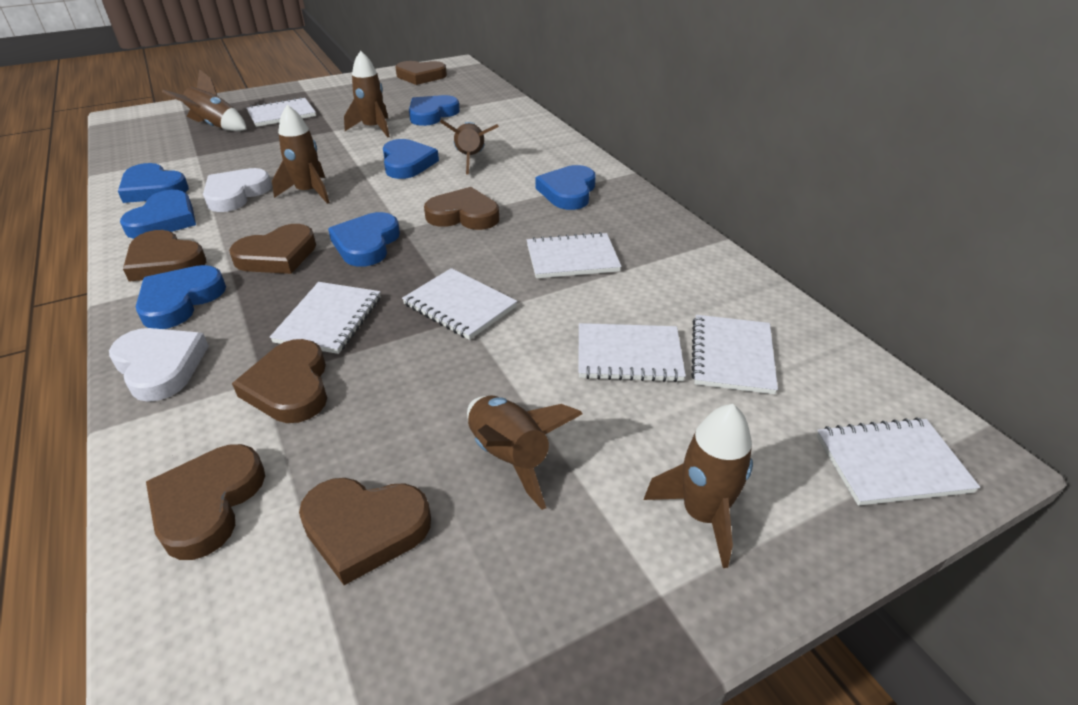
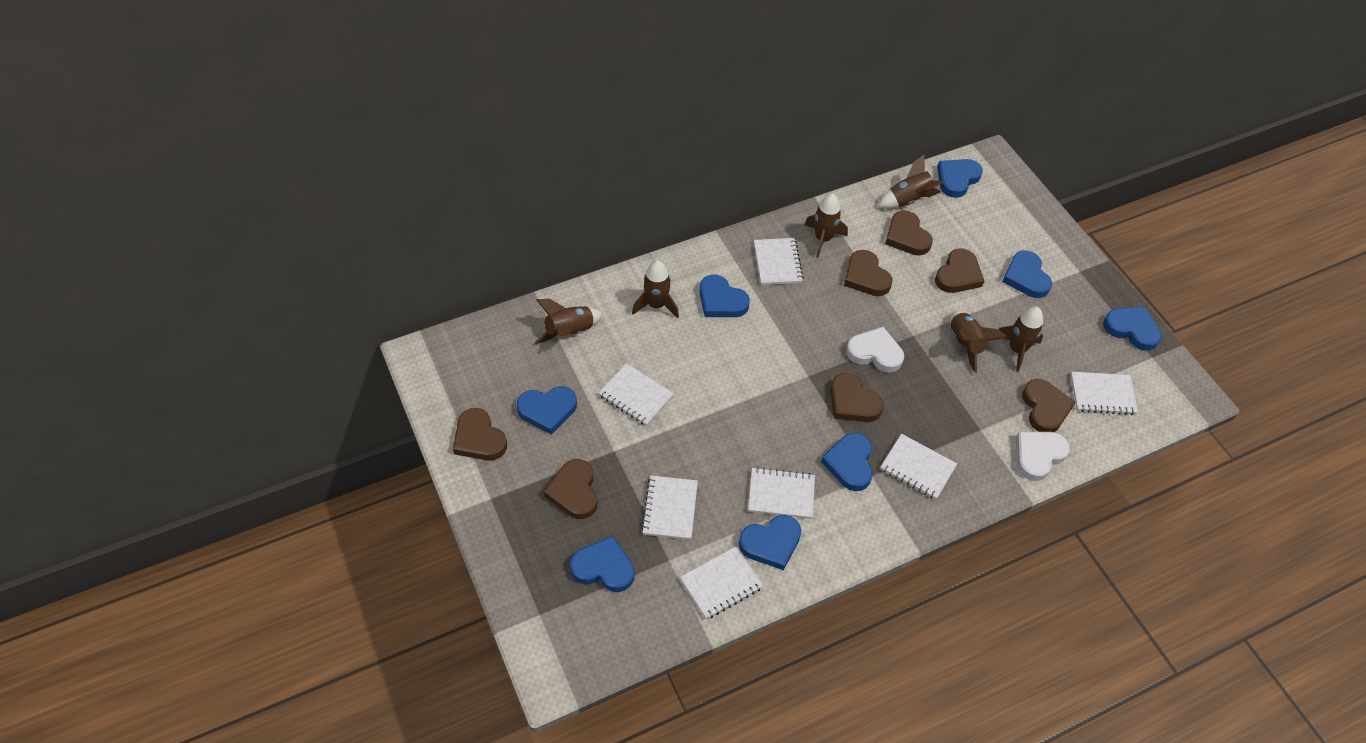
blue heart: [118,163,189,203] [120,190,196,239] [136,265,226,329] [328,212,400,267] [383,139,439,179] [409,95,460,126] [536,165,596,210] = 7 -> [516,386,577,435] [570,536,634,592] [699,274,750,317] [739,515,801,570] [821,433,873,491] [937,159,983,198] [1002,250,1052,298] [1103,307,1162,351] = 8

